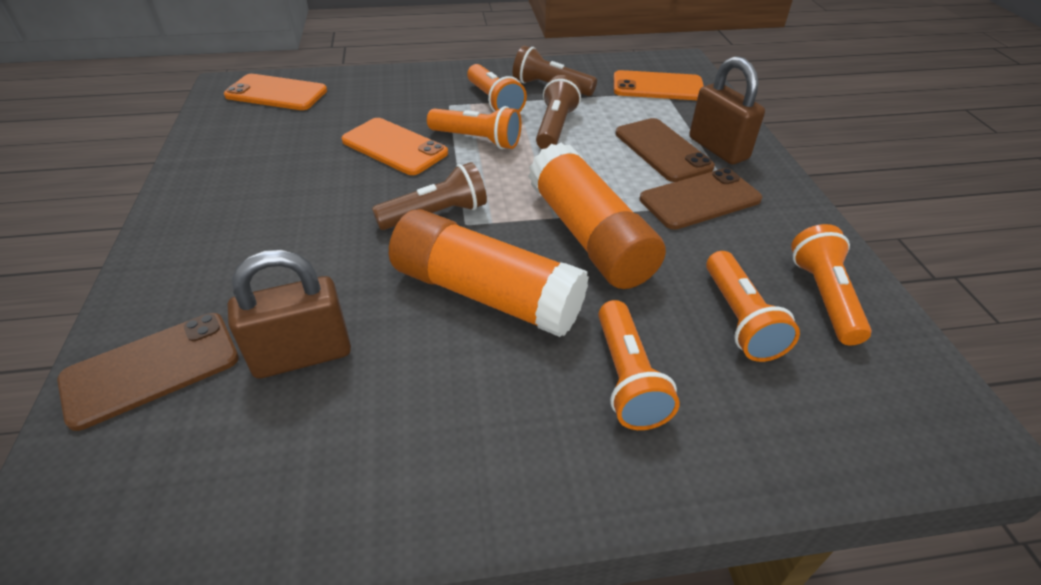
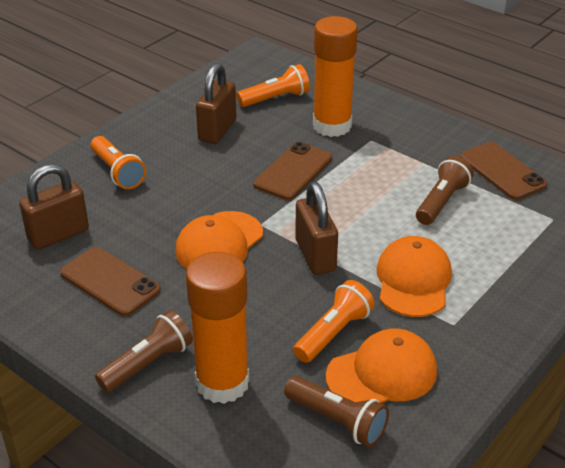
brown padlock: [228,250,351,379] [689,56,765,165] = 2 -> [19,164,89,250] [196,63,237,144] [295,182,338,275] = 3
orange cap: none = 0 -> [175,211,263,269] [326,328,437,403] [376,236,452,317] = 3
orange flashlight: [427,106,521,149] [467,64,527,112] [598,300,680,430] [706,251,800,362] [791,224,872,345] = 5 -> [91,136,146,189] [237,64,310,107] [293,280,375,363] = 3
orange phone: [224,74,327,110] [341,118,448,175] [614,70,704,100] = 3 -> none = 0

